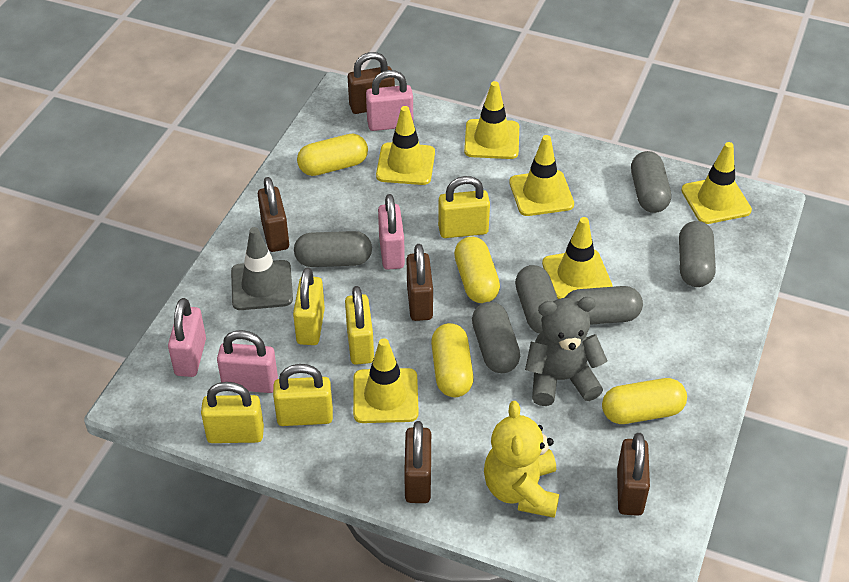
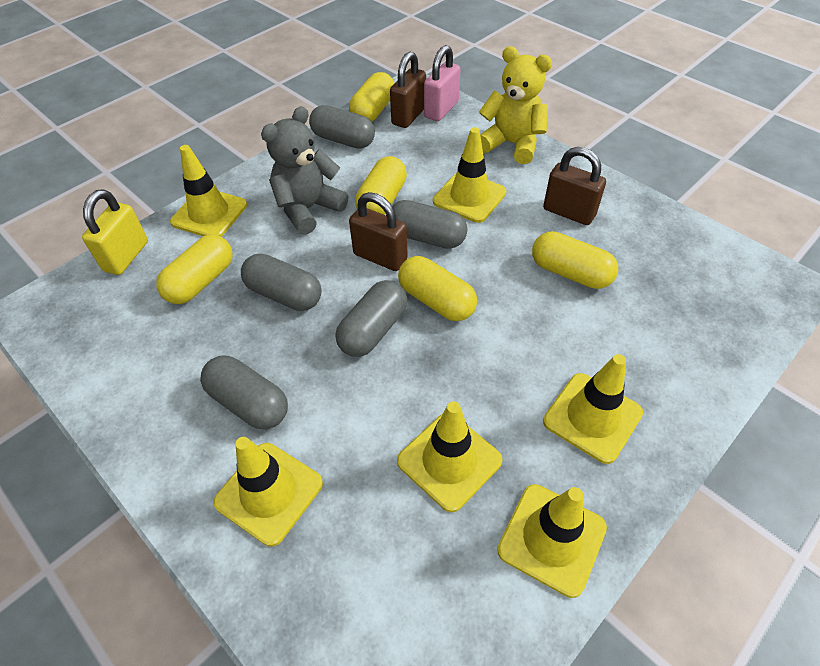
brown padlock: [258,177,289,252] [348,52,395,114] [404,421,431,503] [407,244,433,321] [617,433,650,516] = 5 -> [349,192,408,271] [390,52,426,128] [543,147,606,225] = 3
grey capsule: [294,231,372,267] [472,302,520,373] [515,265,558,333] [565,286,643,325] [631,151,671,213] [679,221,716,287] = 6 -> [200,356,288,430] [241,254,322,311] [309,105,375,149] [336,280,407,357] [392,200,467,249] = 5
grey traffic cone: [231,227,293,310] = 1 -> none = 0
pink padlock: [168,298,206,377] [217,330,278,393] [366,70,413,131] [378,194,405,270] = 4 -> [424,45,460,121] = 1
yellow capsule: [297,134,368,176] [431,323,474,397] [454,237,500,303] [602,378,687,424] = 4 -> [156,235,233,304] [349,72,395,122] [355,156,407,215] [398,256,477,321] [532,231,618,289] = 5
yellow padlock: [201,382,264,443] [273,364,333,426] [293,267,325,345] [345,286,374,365] [438,176,490,238] = 5 -> [82,189,148,275] = 1

